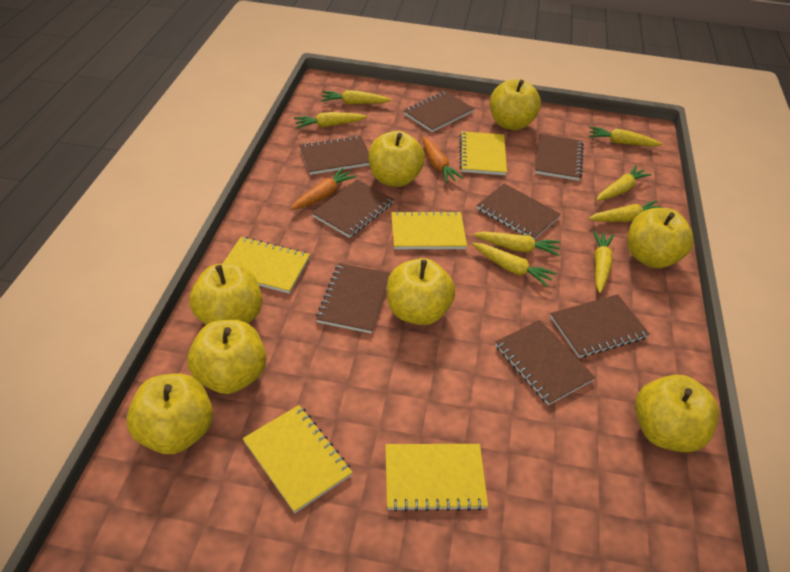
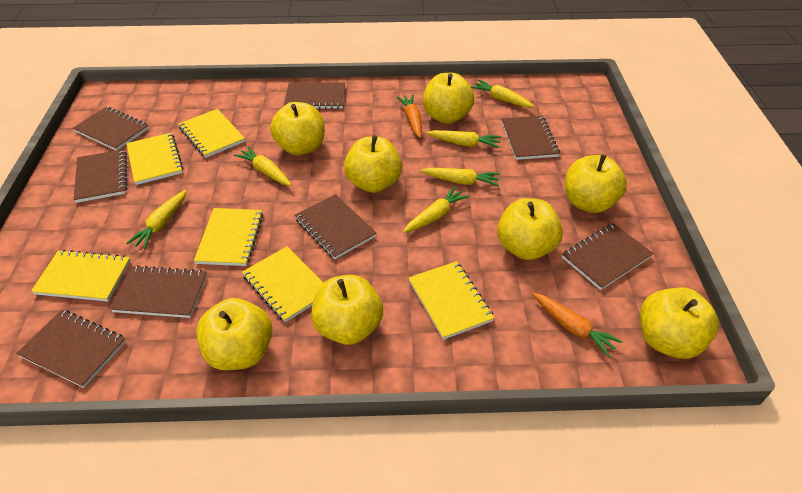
yellow carrot: [294,112,367,128] [321,90,391,104] [472,243,556,287] [474,232,560,256] [588,201,662,222] [589,127,663,146] [593,230,614,293] [596,165,652,201] = 8 -> [126,190,187,249] [234,146,292,186] [403,186,470,233] [421,168,500,187] [426,130,501,148] [471,80,535,108] = 6
yellow notebook: [222,237,310,294] [243,405,353,513] [385,444,488,512] [391,211,467,249] [460,131,507,175] = 5 -> [31,250,131,301] [126,133,183,185] [179,109,245,158] [194,208,263,266] [242,246,323,322] [409,261,494,340] = 6

